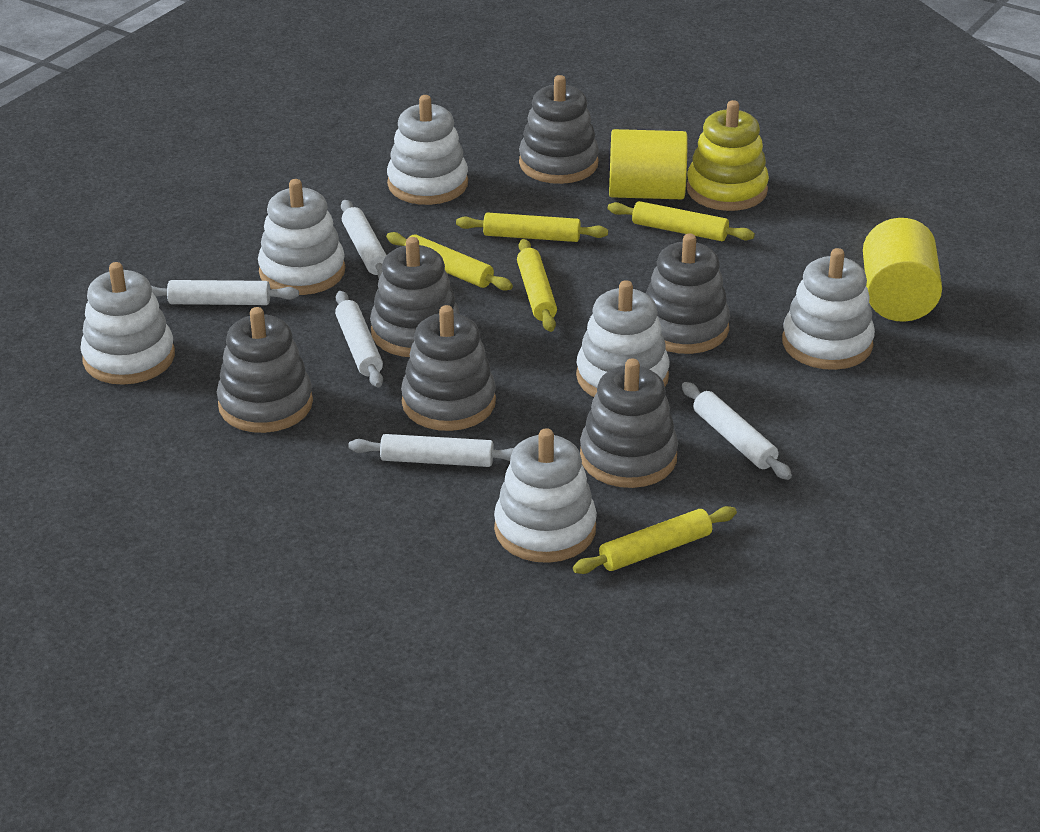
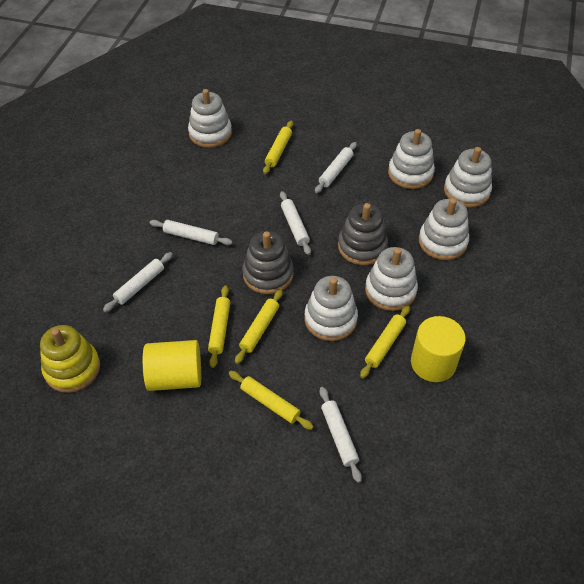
grey stacking toy: [217,307,313,433] [370,237,460,357] [401,305,496,431] [519,75,599,184] [580,359,678,488] [646,233,730,354] = 6 -> [243,231,294,294] [338,203,388,265] = 2

